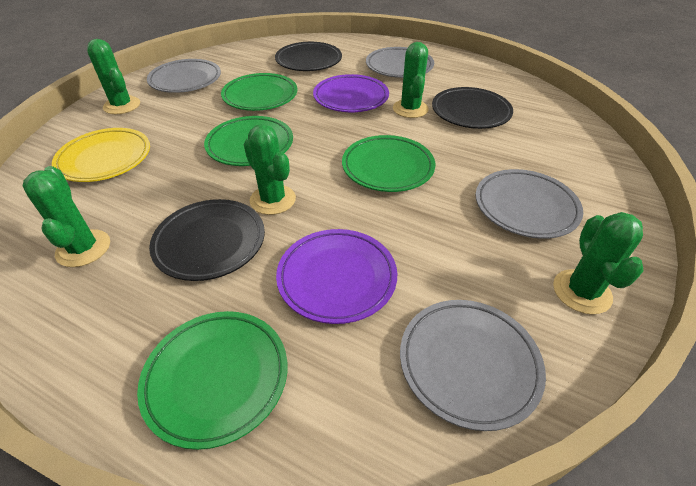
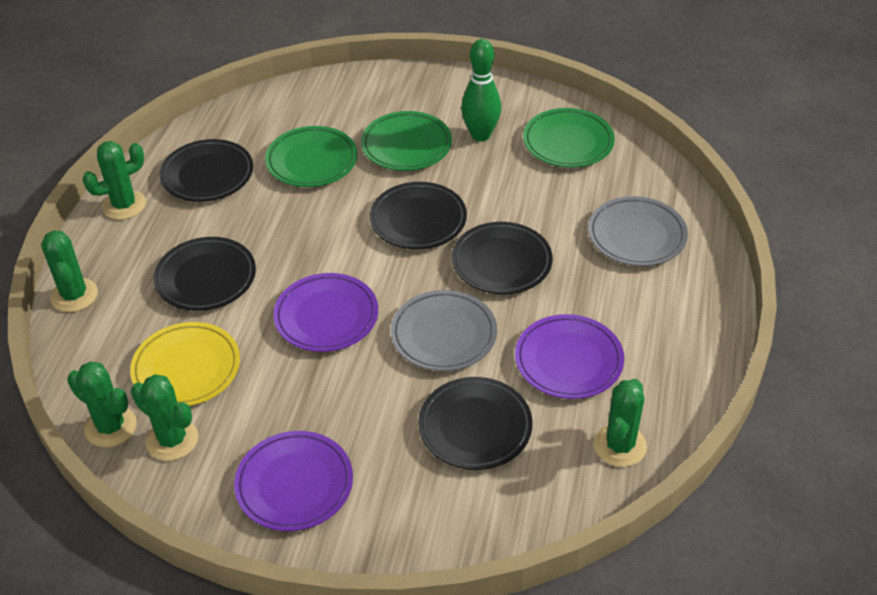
black plate: [149,199,265,281] [275,42,342,71] [432,87,513,129] = 3 -> [153,237,256,311] [159,139,253,202] [370,182,467,249] [418,377,533,470] [452,222,553,294] = 5
green bowling pin: none = 0 -> [461,39,501,141] = 1
green plate: [137,311,288,450] [204,116,293,166] [221,73,297,111] [342,135,435,192] = 4 -> [265,126,357,187] [361,111,452,171] [523,108,615,167] = 3
grey plate: [147,59,221,93] [366,47,434,78] [400,300,546,431] [475,169,583,239] = 4 -> [391,290,497,371] [588,196,688,266] = 2
purple plate: [276,229,397,324] [313,74,389,112] = 2 -> [234,431,353,531] [273,273,378,352] [515,314,624,399] = 3

